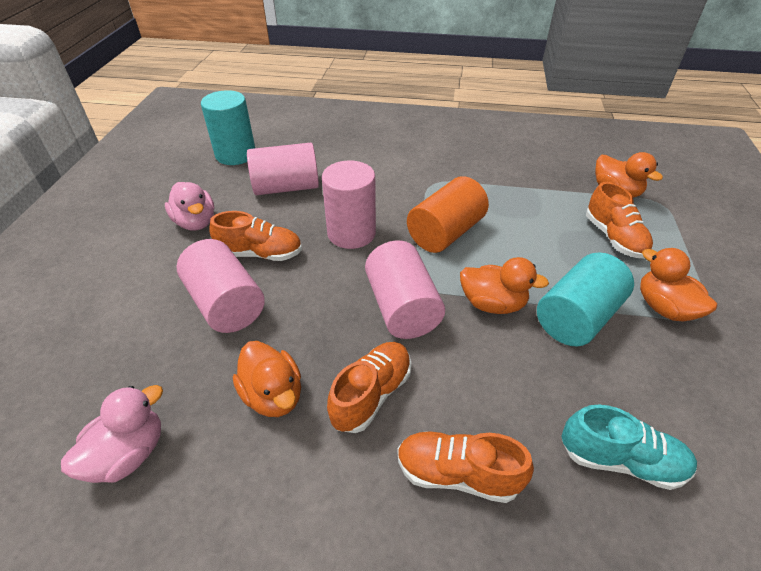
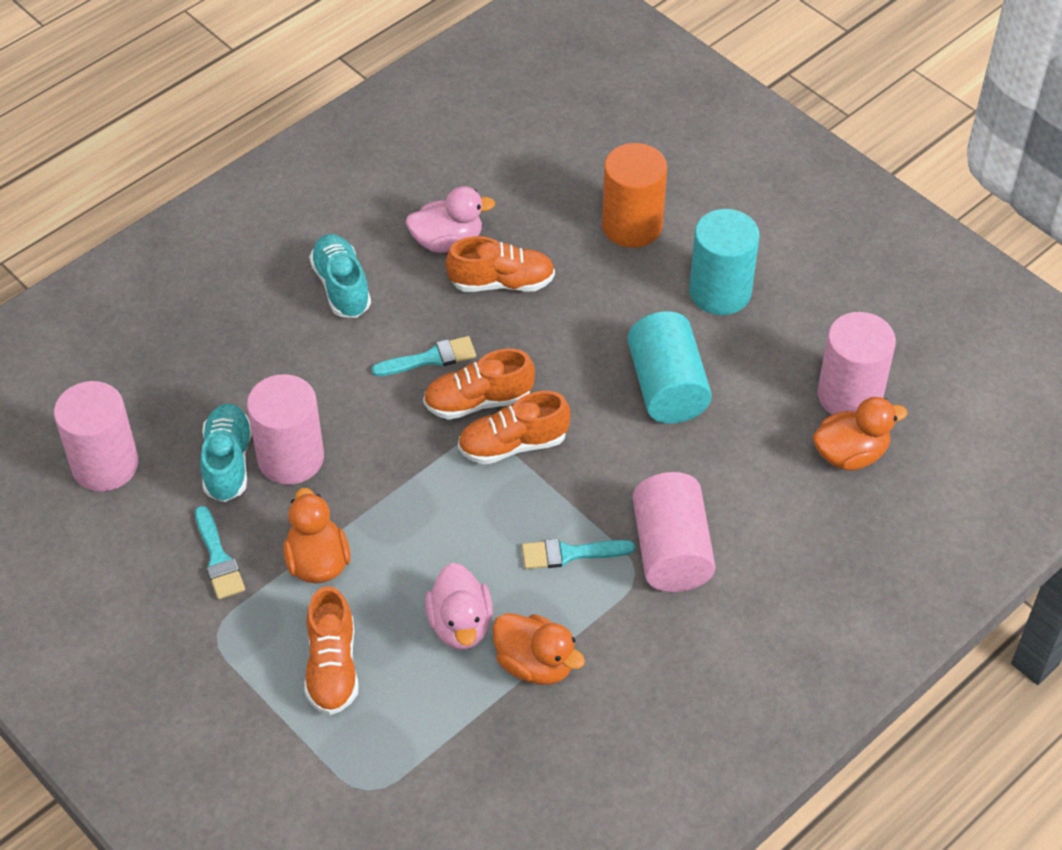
orange duck: [233,341,301,417] [460,257,549,314] [595,152,663,198] [640,248,717,322] = 4 -> [283,488,351,584] [492,613,585,685] [813,397,908,470] = 3
turquoise brush: none = 0 -> [195,506,245,599] [372,336,476,376] [522,539,635,569] = 3
turquoise shoe: [561,405,697,490] = 1 -> [200,404,252,502] [309,234,371,318] = 2

